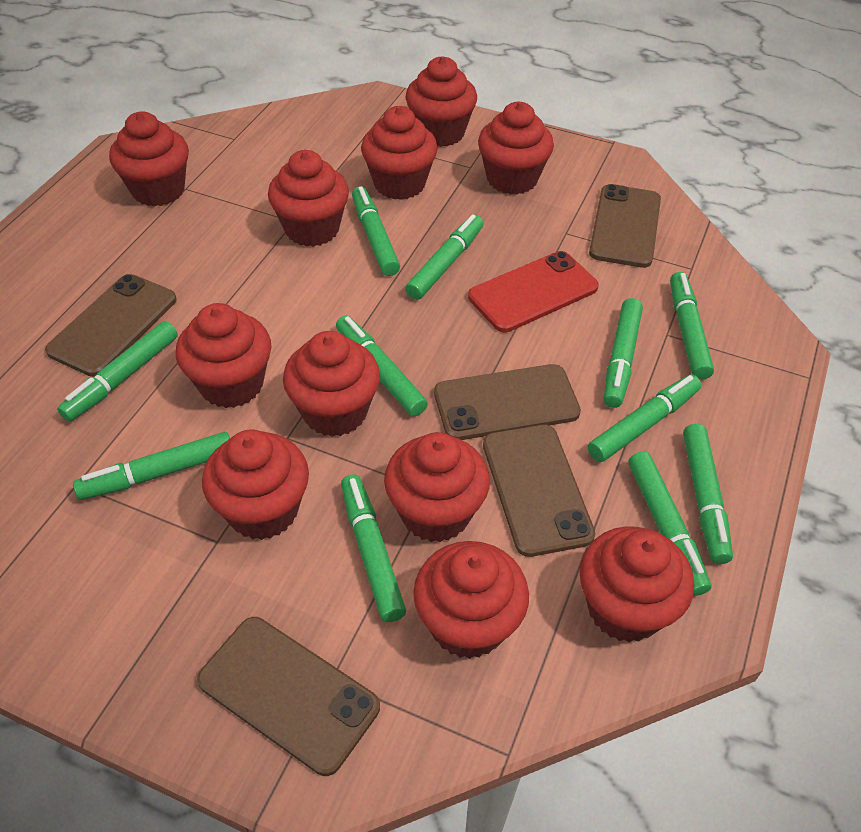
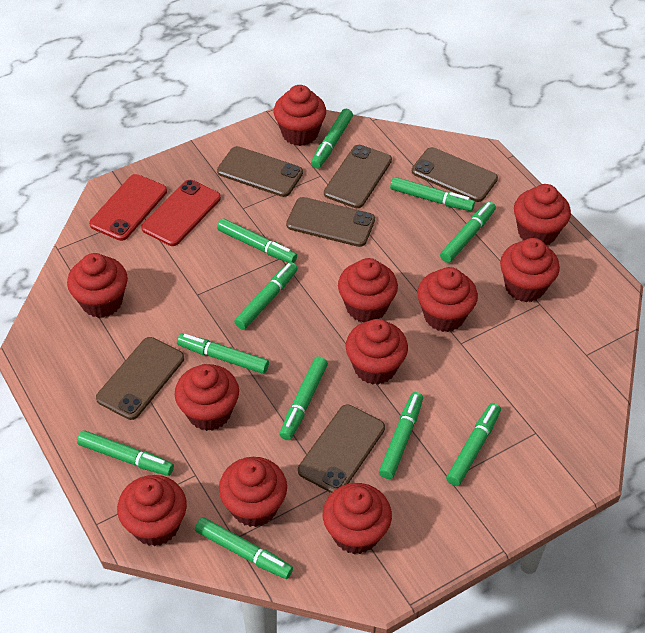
brown phone: [45,274,177,377] [197,617,380,776] [434,364,581,440] [483,425,595,557] [589,184,661,268] = 5 -> [96,337,184,420] [217,146,303,197] [286,197,375,247] [298,405,385,493] [324,145,392,208] [412,147,498,202] = 6
red phone: [468,251,599,332] = 1 -> [89,174,167,241] [141,180,221,246] = 2

